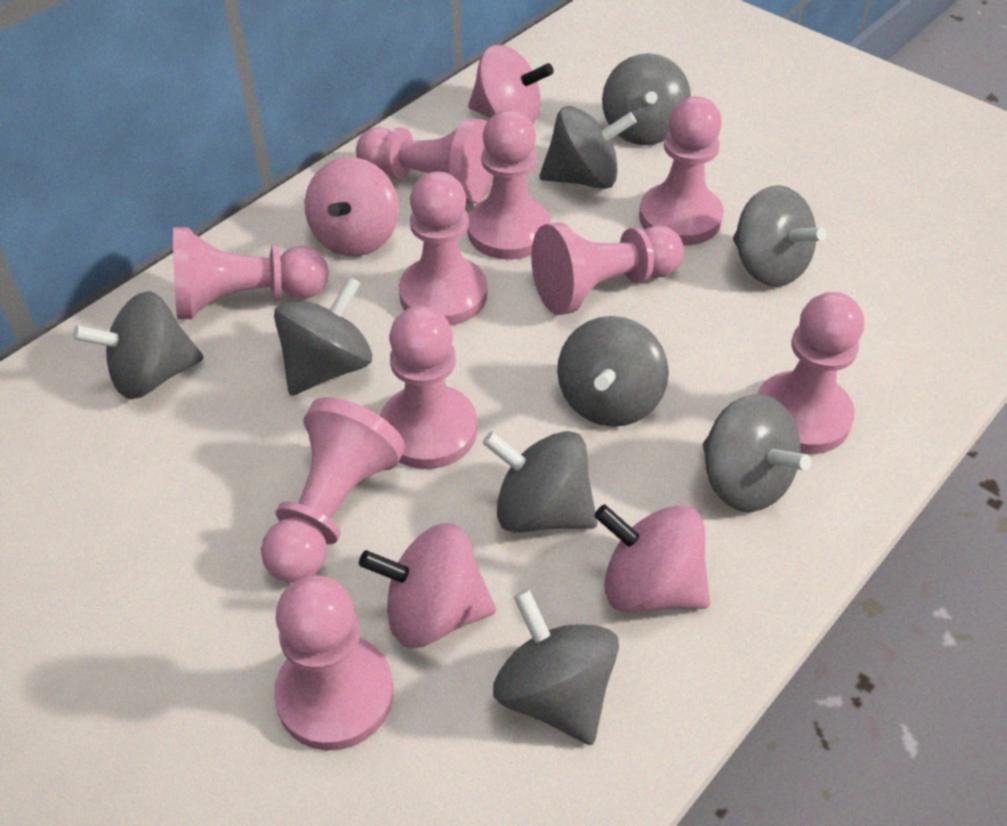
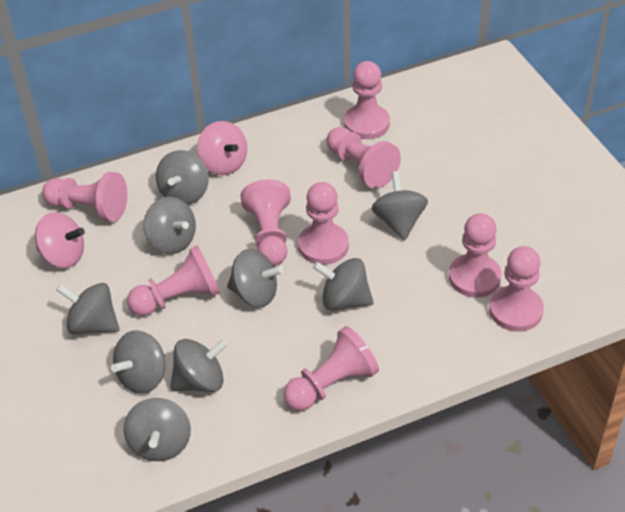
pink pawn: [173,227,329,319] [261,397,405,583] [274,575,394,750] [356,118,493,204] [380,306,477,469] [399,172,487,326] [467,110,551,260] [531,222,684,315] [639,96,724,245] [757,292,864,454] = 10 -> [42,172,127,222] [127,246,220,316] [241,179,291,266] [283,326,379,411] [298,182,349,265] [327,127,401,189] [344,61,390,139] [449,213,502,298] [489,246,544,332] = 9
pink spinning top: [305,157,399,257] [359,523,496,648] [468,45,554,123] [594,504,710,613] = 4 -> [35,212,85,268] [197,121,247,175] = 2

